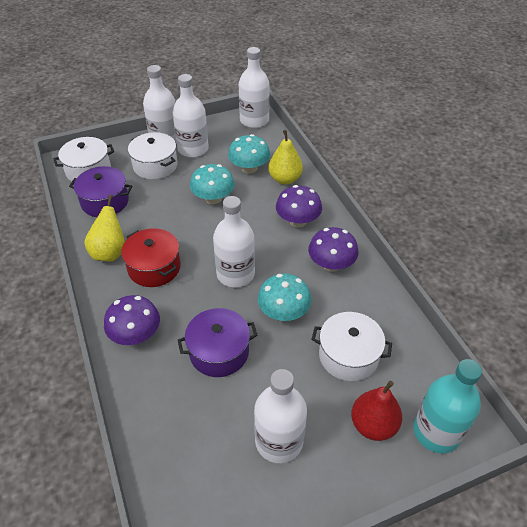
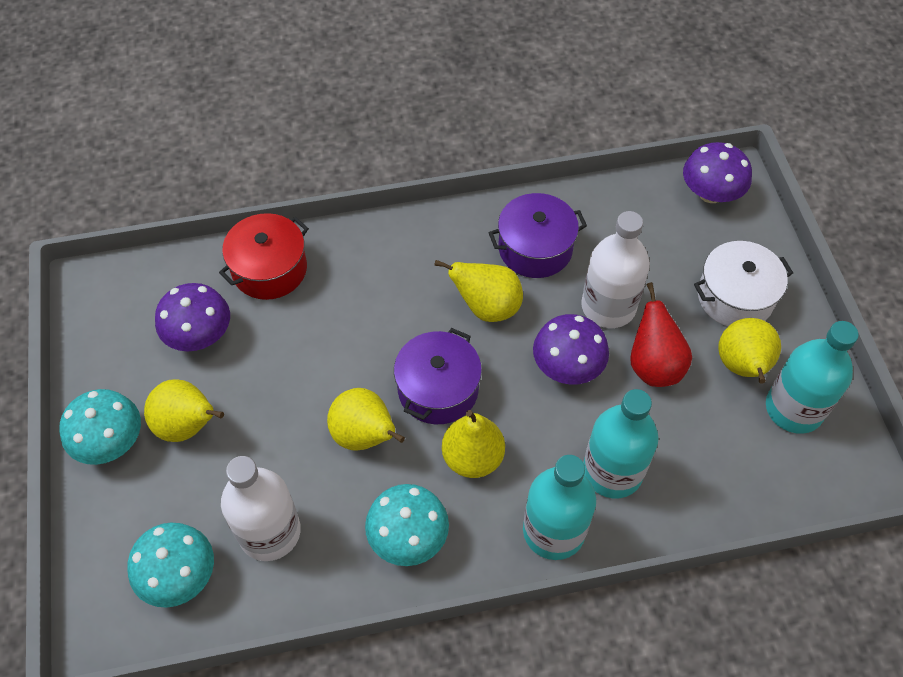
turquoise bottle: [413,359,482,454] = 1 -> [523,455,596,560] [583,389,659,498] [766,321,858,434] = 3
white bottle: [143,65,177,143] [172,74,209,158] [213,196,255,287] [239,47,270,128] [254,369,307,463] = 5 -> [221,456,301,561] [581,211,650,328] = 2
white pot: [53,137,114,181] [128,132,177,180] [311,312,392,381] = 3 -> [694,241,793,326] = 1
yellow pear: [84,195,125,262] [268,130,303,184] = 2 -> [144,379,224,442] [327,388,405,451] [434,260,523,322] [442,410,505,478] [718,318,781,384] = 5

